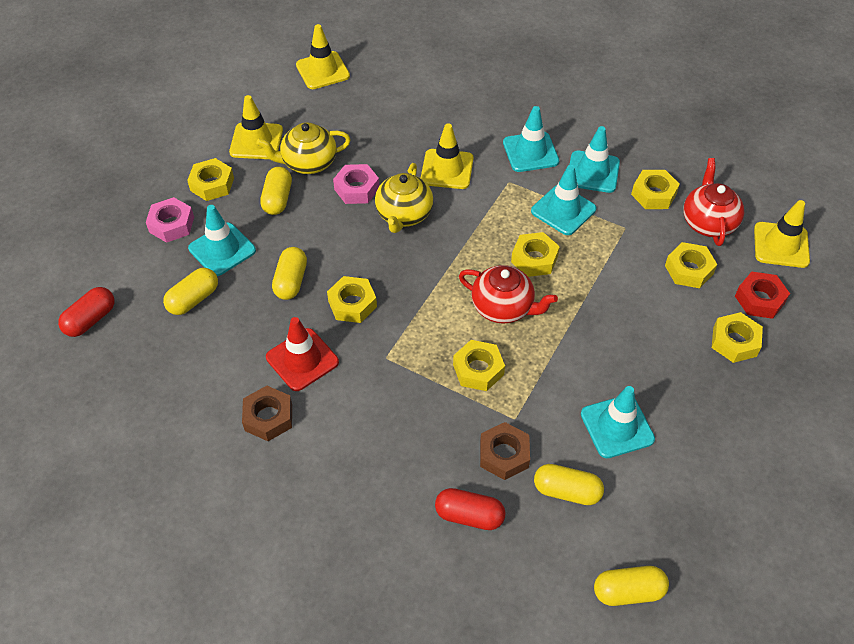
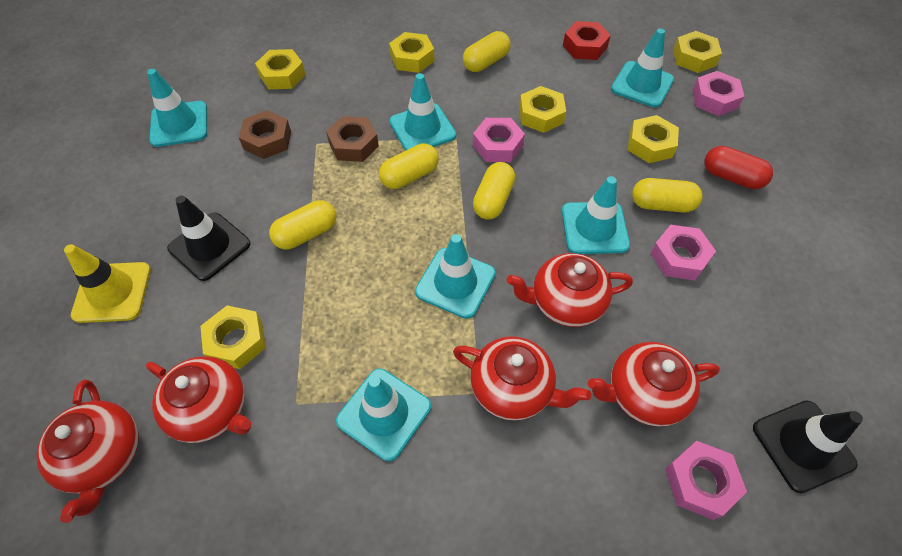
black traffic cone: none = 0 -> [167,196,251,281] [753,401,863,493] = 2
pink nut: [146,197,194,243] [333,164,379,204] = 2 -> [473,118,525,162] [651,225,716,280] [665,441,747,520] [692,71,745,116] = 4
red capsule: [58,287,115,337] [435,488,505,530] = 2 -> [704,146,773,189] = 1
red teapot: [459,265,558,324] [683,158,744,246] = 2 -> [36,379,139,523] [146,356,251,443] [453,336,591,421] [507,253,633,327] [588,342,720,427] = 5
red traffic cone: [266,317,339,391] = 1 -> none = 0
turquoise traffic cone: [188,205,256,276] [503,106,559,172] [531,165,596,235] [569,126,620,193] [581,386,655,458] = 5 -> [147,69,207,147] [336,369,431,461] [389,73,456,151] [415,234,496,319] [562,176,630,254] [611,28,674,107] = 6
yellow nut: [187,158,234,201] [327,276,377,323] [453,340,505,391] [511,232,560,277] [631,170,680,209] [665,242,718,288] [712,312,763,363] = 7 -> [200,305,266,369] [255,49,306,89] [389,32,434,73] [519,86,566,133] [628,115,679,163] [673,31,722,73] = 6
yellow teapot: [256,122,351,174] [375,163,434,233] = 2 -> none = 0
yellow traffic cone: [229,95,283,159] [296,24,350,89] [421,124,474,189] [754,200,810,268] = 4 -> [64,244,151,323] = 1

